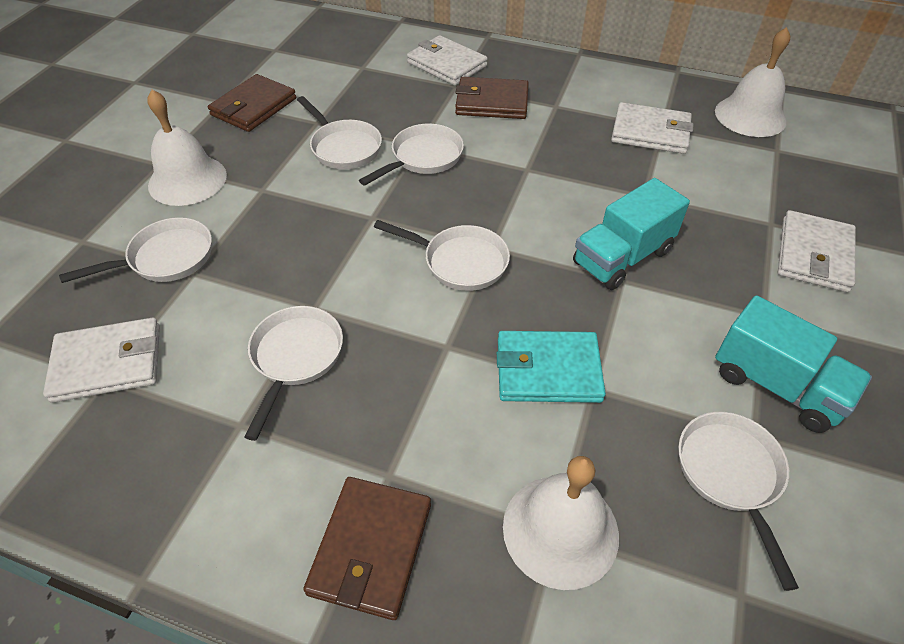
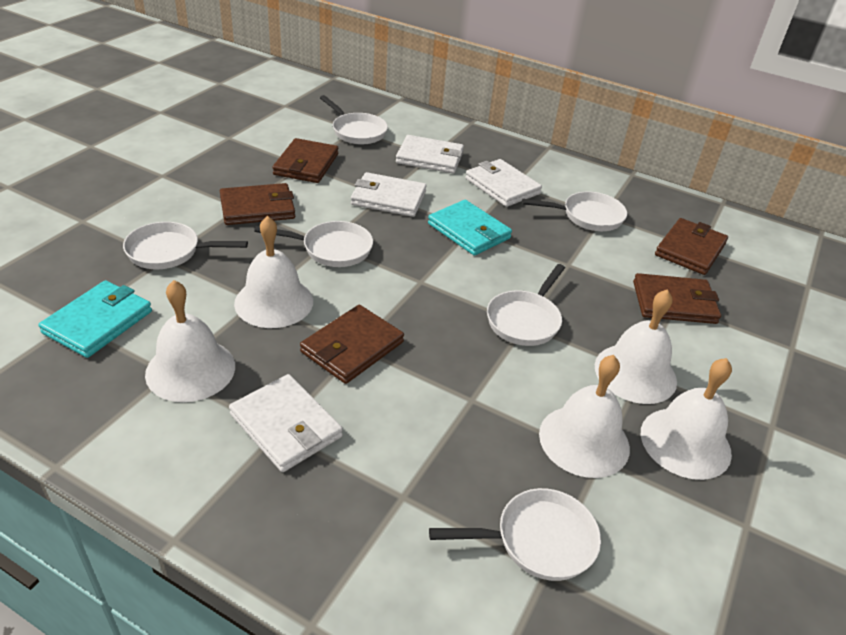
brown wallet: [208,74,296,132] [303,477,431,620] [455,77,529,119] = 3 -> [220,183,295,225] [272,138,338,183] [300,305,404,384] [633,273,721,324] [655,218,728,275] = 5
turquoise truck: [573,178,690,290] [715,295,872,433] = 2 -> none = 0
turquoise wallet: [497,331,606,403] = 1 -> [38,280,152,358] [428,200,512,256] = 2
white bell: [147,90,227,206] [503,456,619,590] [715,27,790,137] = 3 -> [145,280,235,402] [234,216,313,328] [539,355,630,478] [595,290,677,404] [641,358,732,480] = 5

